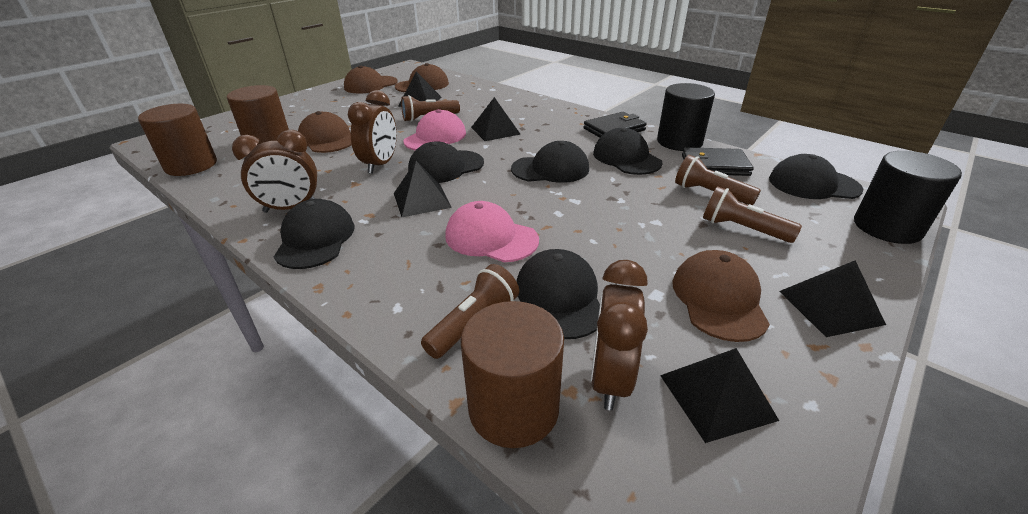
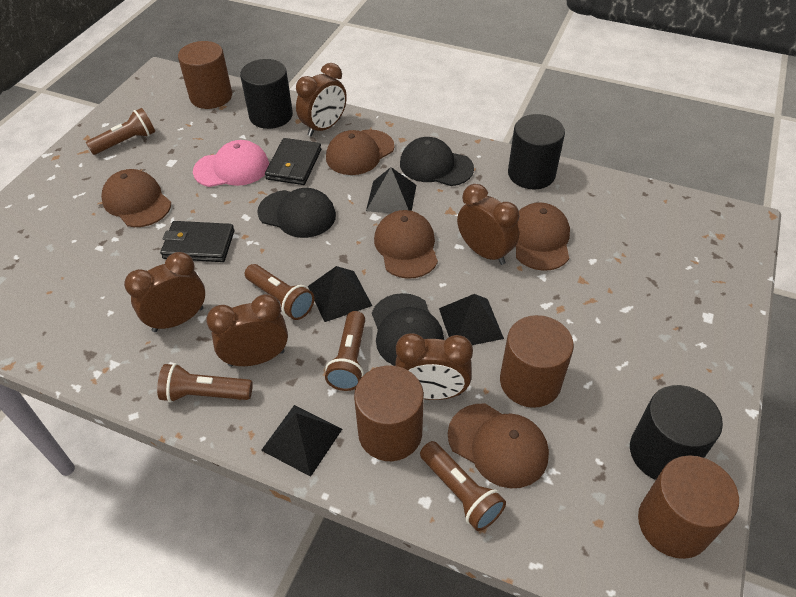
black cap: [274,199,355,269] [408,141,484,183] [511,141,589,183] [517,249,600,339] [593,128,663,175] [769,154,863,199] = 6 -> [257,188,336,238] [372,293,444,366] [400,137,474,186] = 3
black cylinder: [657,83,715,151] [854,151,962,244] = 2 -> [240,59,293,129] [508,114,565,189] [630,385,723,480] = 3
black pyramid: [394,161,452,217] [398,71,441,107] [471,97,521,141] [660,348,779,443] [779,260,886,337] = 5 -> [261,405,342,477] [308,266,372,322] [366,167,416,213] [439,294,504,345] = 4
brown cap: [298,111,352,153] [344,66,398,93] [395,63,449,92] [672,250,770,342] = 4 -> [101,169,171,227] [326,130,394,175] [374,210,438,279] [448,404,549,488] [516,202,570,271] = 5
brown clock: [232,130,317,213] [348,90,397,174] [591,260,648,410] = 3 -> [124,252,205,332] [206,294,288,367] [296,63,347,137] [395,333,473,400] [457,184,519,265] = 5
brown cylinder: [138,104,217,176] [227,85,289,145] [461,301,564,448] = 3 -> [178,41,232,109] [354,365,424,461] [500,315,574,408] [638,456,739,559] = 4
brown flashlight: [401,95,460,122] [421,264,519,359] [675,155,761,205] [703,186,802,243] = 4 -> [86,108,155,155] [157,363,253,403] [245,264,314,320] [325,311,365,391] [420,441,506,531] = 5
pink cap: [403,109,466,150] [445,201,539,262] = 2 -> [193,140,269,187] = 1

